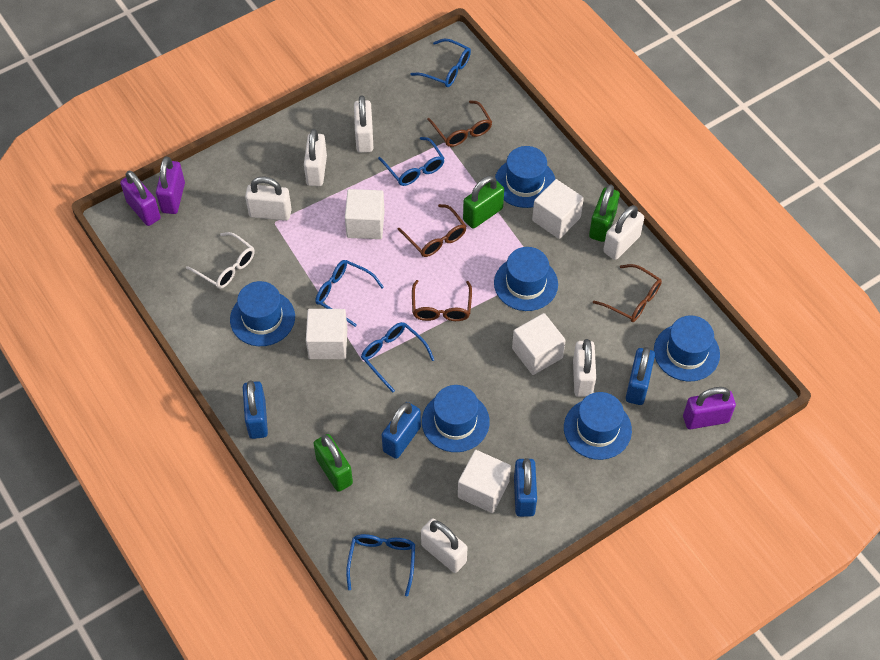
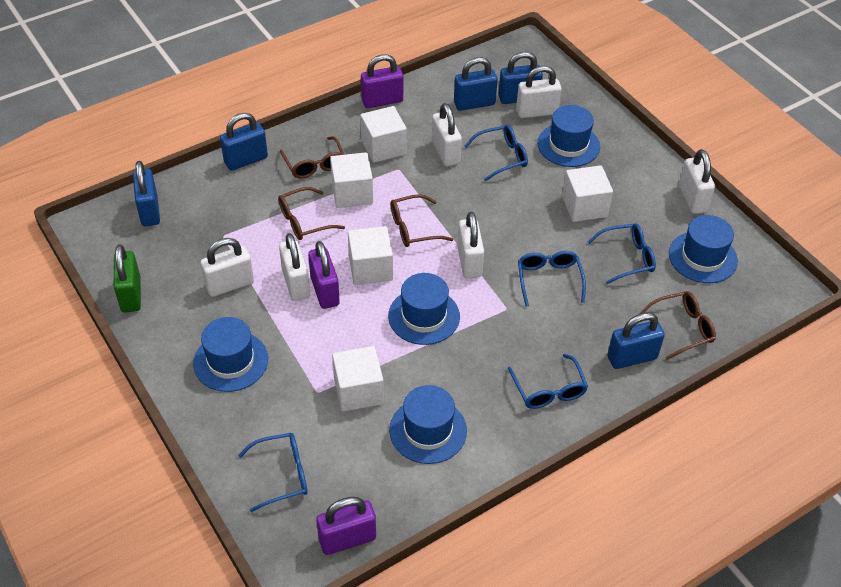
blue hat: [230,281,295,346] [422,385,490,452] [494,247,558,311] [495,146,555,208] [564,392,632,460] [654,316,720,381] = 6 -> [193,317,268,392] [388,273,460,345] [389,385,467,464] [537,105,600,167] [669,215,738,283] = 5
blue padlock: [243,380,268,439] [382,402,421,459] [514,458,537,517] [626,347,655,405] = 4 -> [133,161,160,226] [220,113,268,171] [454,57,498,111] [498,52,543,104] [607,312,665,369] = 5
green padlock: [313,434,353,492] [463,176,504,229] [589,184,620,242] = 3 -> [114,244,141,312] = 1
white glasses: [186,232,254,289] = 1 -> none = 0

